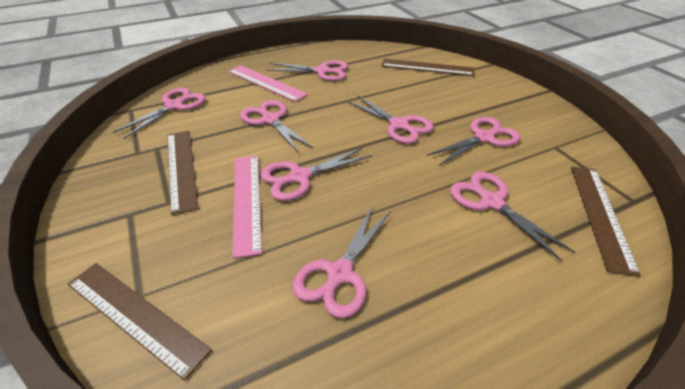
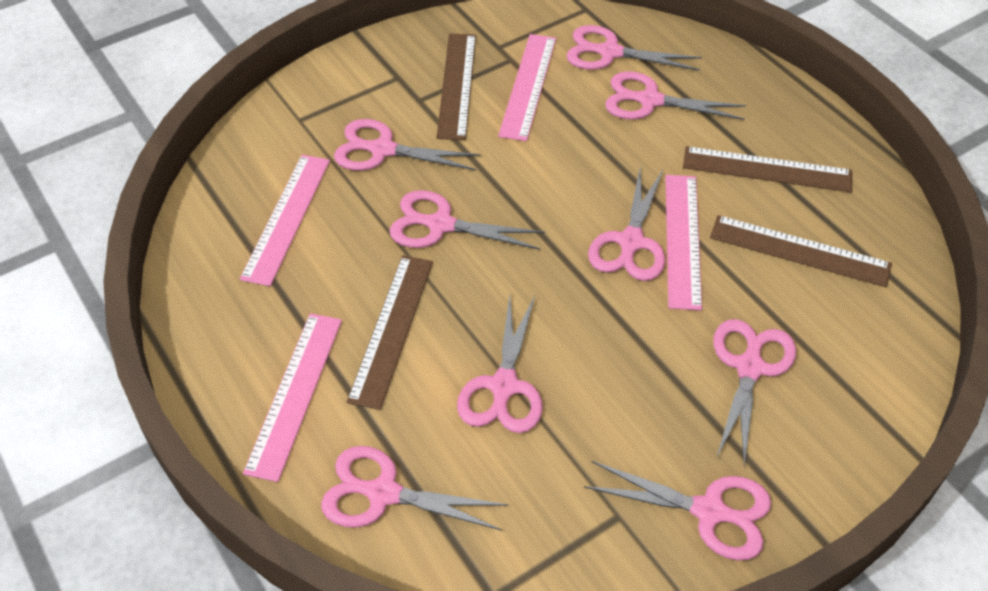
pink ruler: [228,65,308,102] [232,156,262,258] = 2 -> [240,155,330,286] [243,313,342,482] [498,34,556,141] [665,175,702,311] = 4
pink scissors: [113,88,206,139] [240,100,314,153] [260,147,372,201] [267,60,348,81] [292,205,391,318] [347,95,434,144] [427,117,520,166] [450,172,575,262] = 8 -> [321,446,509,531] [334,119,481,171] [390,190,545,250] [457,295,543,433] [567,25,702,71] [584,461,771,561] [588,166,665,281] [605,71,746,120] [713,319,796,466] = 9

